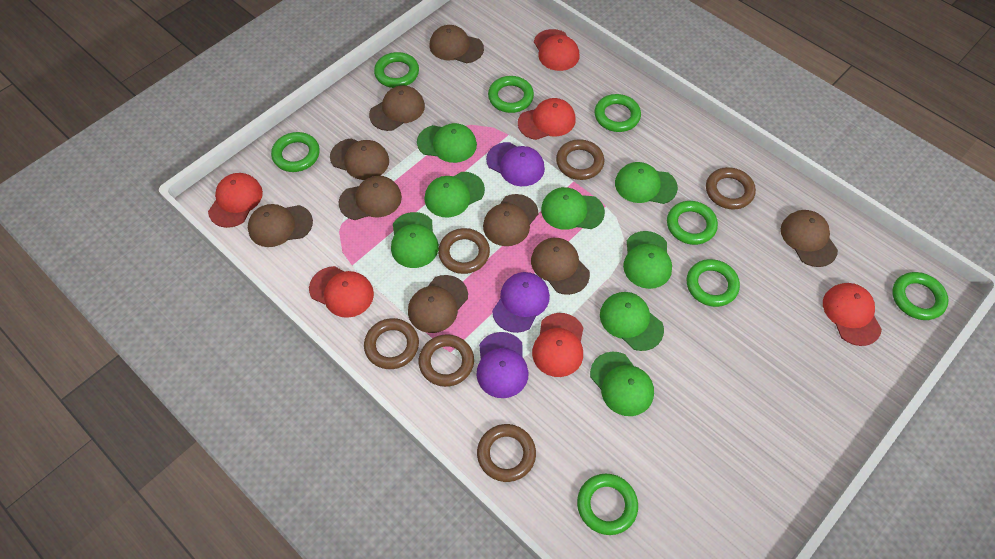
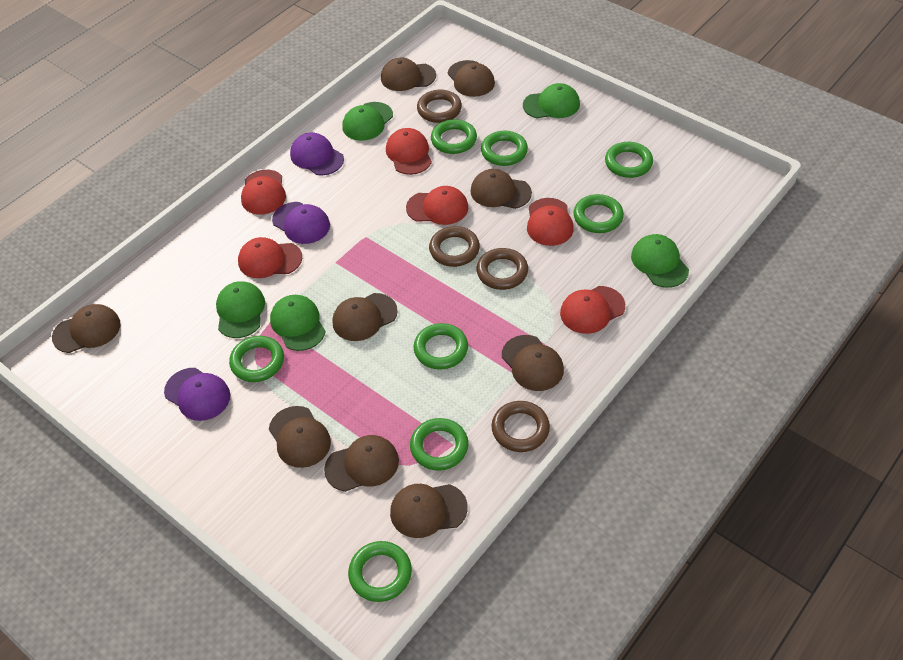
brown ring: [364,318,419,369] [419,334,474,387] [438,228,490,274] [477,424,536,482] [556,139,604,180] [706,167,756,209] = 6 -> [417,90,462,123] [429,226,480,267] [476,248,528,290] [491,401,550,452] = 4
green cap: [391,212,439,268] [417,123,477,163] [425,172,485,218] [541,187,605,230] [590,352,654,416] [600,292,664,351] [615,162,678,204] [623,231,672,289] = 8 -> [216,281,265,338] [270,295,326,351] [343,102,393,141] [523,83,580,118] [631,234,689,288] = 5

